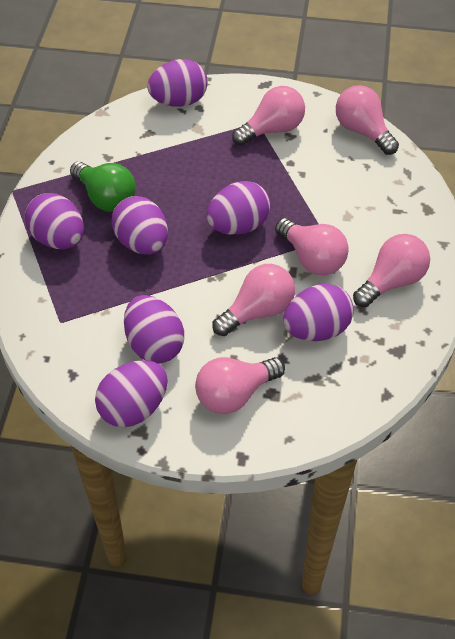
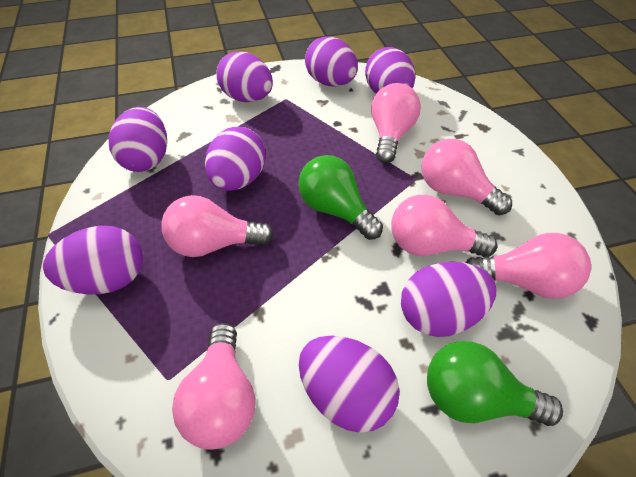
green light bulb: [70,162,136,212] = 1 -> [298,155,383,240] [427,341,563,426] = 2
purple egg: [25,193,84,249] [95,360,168,427] [112,196,168,255] [124,295,184,364] [147,59,208,107] [207,181,271,235] [283,284,354,341] = 7 -> [43,226,143,295] [108,107,167,172] [205,127,266,191] [216,51,273,102] [299,336,400,433] [305,36,358,86] [365,47,415,94] [401,262,496,337] = 8

